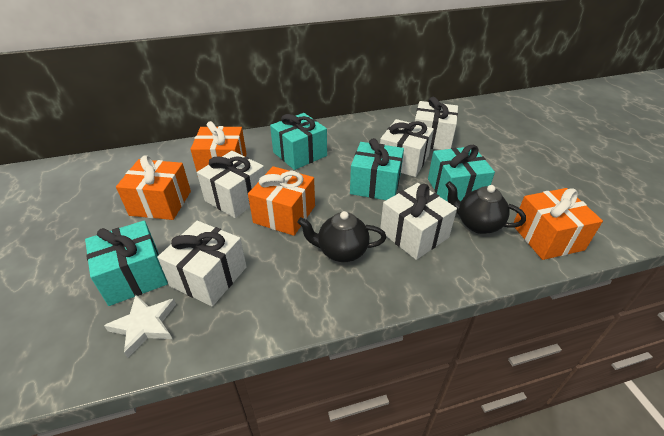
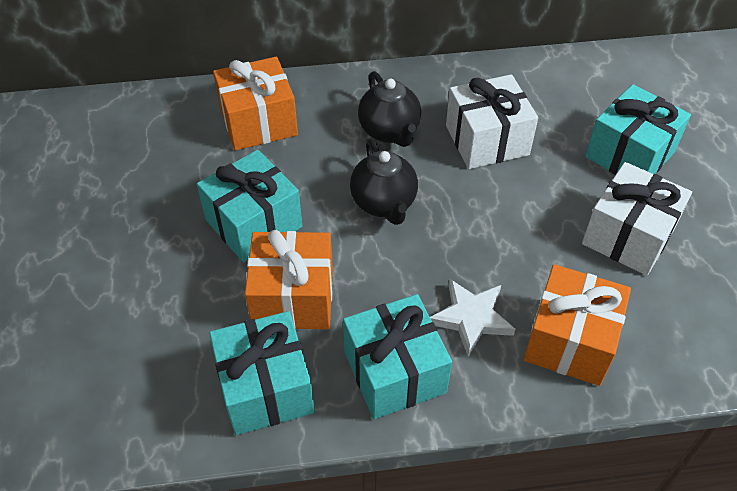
orange gift: [116,155,191,220] [190,121,246,172] [248,166,315,236] [513,188,603,260] = 4 -> [213,57,298,150] [245,230,333,329] [523,264,631,386] = 3
white gift: [157,221,247,306] [197,151,265,218] [380,119,434,177] [380,183,457,260] [415,97,458,150] = 5 -> [446,74,538,169] [582,162,692,276] = 2

